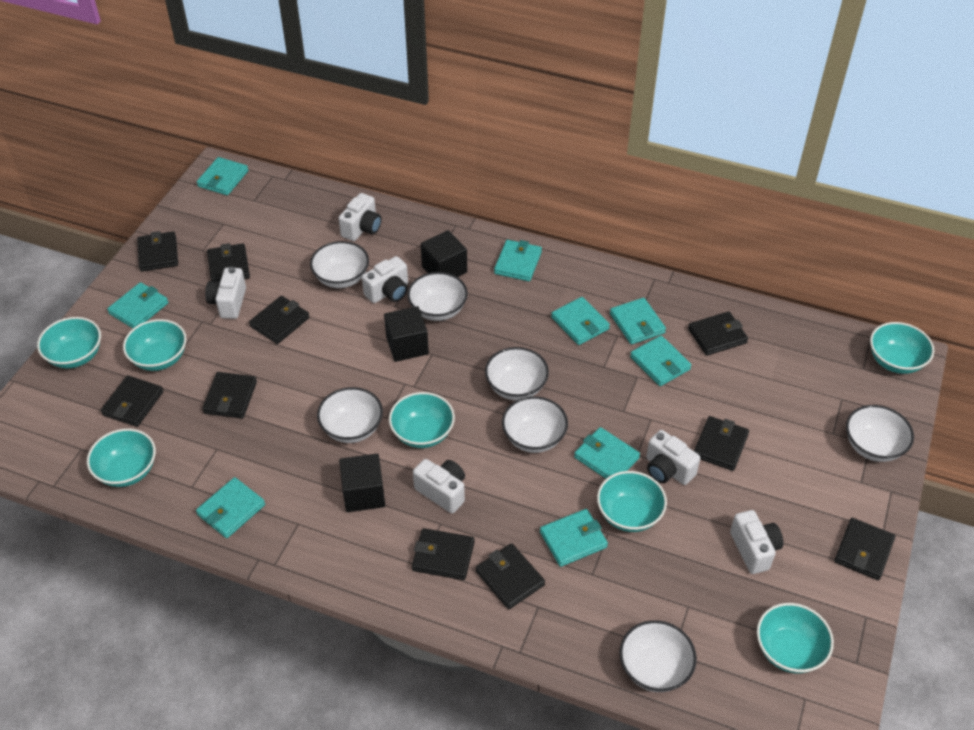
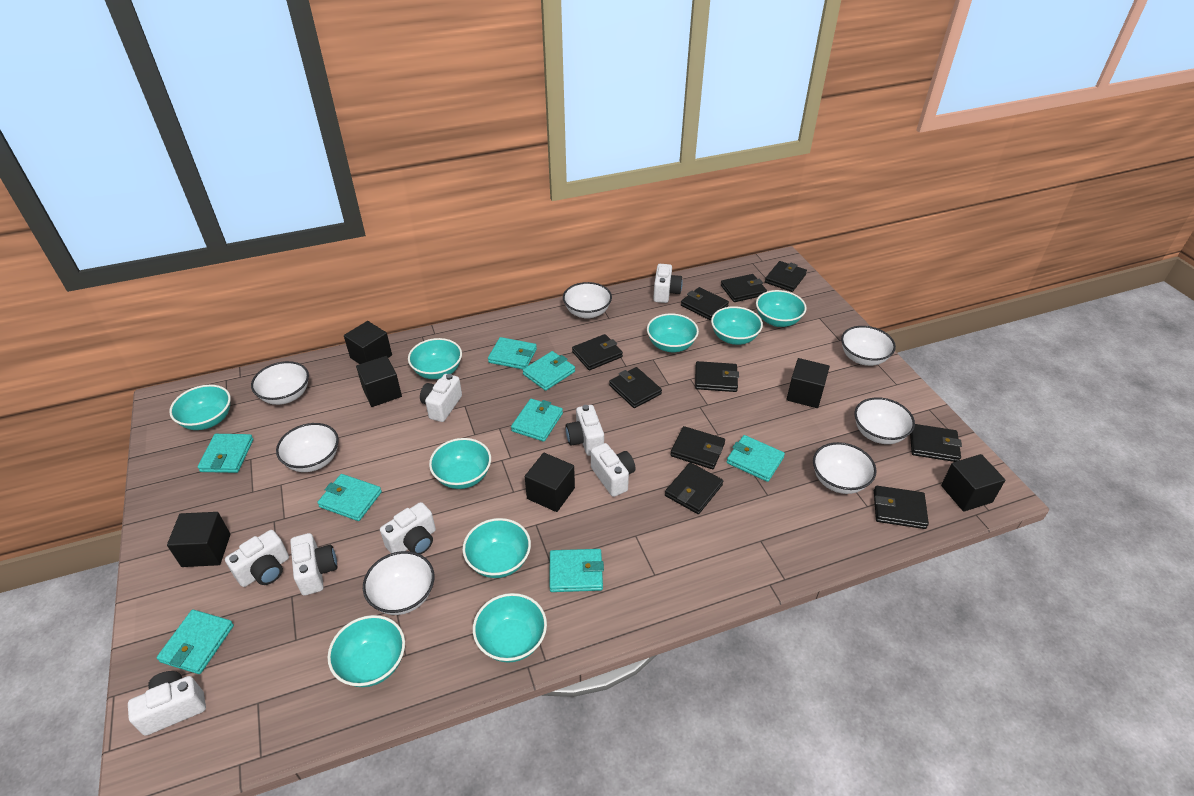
black cube: [339,454,385,512] [384,306,429,362] [421,230,467,277] = 3 -> [167,512,231,567] [344,321,392,364] [356,356,402,407] [525,453,575,512] [787,358,830,408] [941,454,1005,512] = 6
turquoise bowl: [37,317,101,368] [87,429,156,487] [123,319,187,371] [389,392,455,448] [597,471,667,532] [757,603,834,673] [870,322,934,374] = 7 -> [169,385,231,430] [327,615,405,687] [408,338,462,379] [429,438,491,489] [462,518,531,578] [473,593,547,663] [647,313,699,352] [711,306,763,345] [756,290,807,327] = 9
turquoise wallet: [107,282,168,328] [196,477,265,538] [197,157,248,195] [494,240,542,281] [540,509,608,567] [551,297,610,345] [574,427,640,479] [610,298,666,344] [630,335,691,386] = 9 -> [156,609,234,674] [198,434,253,473] [317,474,382,521] [488,337,537,369] [511,399,563,442] [523,351,575,391] [549,549,604,592] [727,435,785,482] = 8
white camera: [205,267,246,319] [339,193,382,241] [362,256,408,303] [413,459,465,513] [646,430,700,485] [730,510,783,574] = 6 -> [128,671,206,736] [225,530,289,587] [290,533,337,596] [380,502,436,554] [420,374,462,422] [565,405,604,456] [591,443,635,497] [653,264,683,303] = 8

